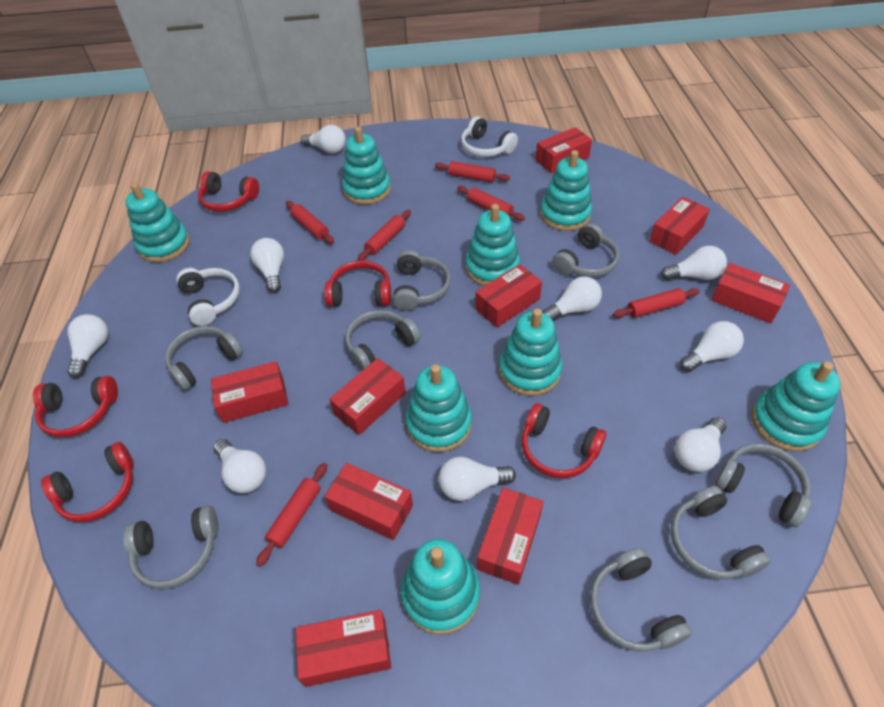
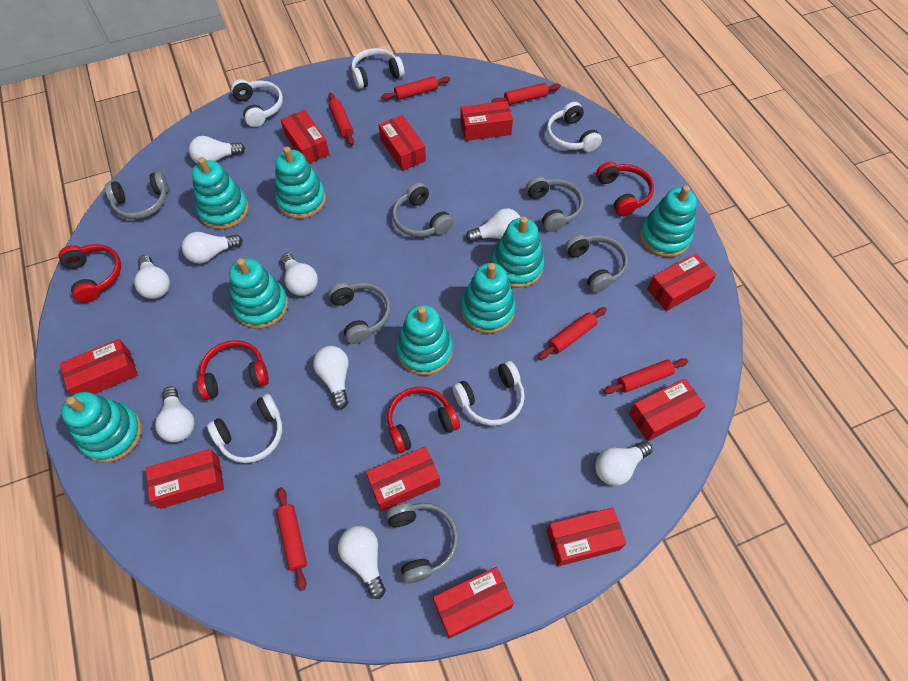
grey headphones: [123,505,218,589] [165,326,243,391] [345,310,420,371] [393,250,451,311] [552,223,619,277] [590,548,692,652] [670,486,771,579] [715,444,811,527] = 8 -> [105,171,169,219] [328,282,391,344] [386,503,458,584] [392,183,453,237] [526,176,583,232] [565,234,628,293] = 6
red box: [211,361,289,423] [296,610,391,687] [324,463,413,540] [329,358,406,435] [475,264,542,327] [477,488,543,585] [535,127,592,174] [649,197,710,255] [711,263,790,324] = 9 -> [60,339,138,395] [146,449,224,509] [281,110,329,164] [366,446,440,511] [379,115,426,171] [433,567,514,639] [460,101,513,141] [546,507,627,566] [629,378,705,441] [647,253,716,311] = 10
red headphones: [33,376,118,437] [41,442,134,522] [198,171,259,212] [324,260,391,306] [522,404,606,478] = 5 -> [58,244,121,303] [197,340,269,400] [387,387,460,453] [596,162,654,216] = 4
white headphones: [176,268,240,326] [461,116,518,157] = 2 -> [207,394,282,463] [231,79,283,127] [351,48,405,89] [453,361,525,426] [547,102,602,152] = 5

